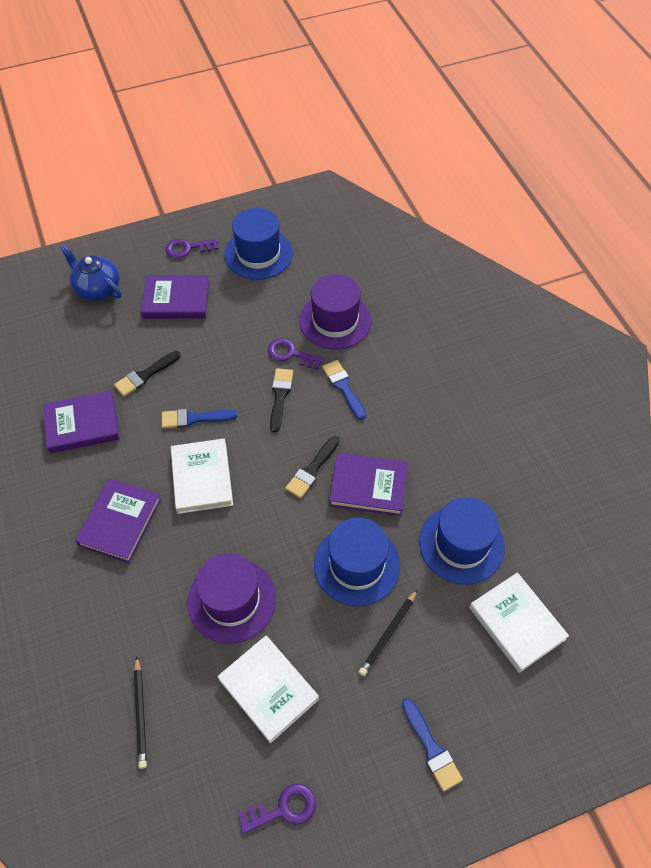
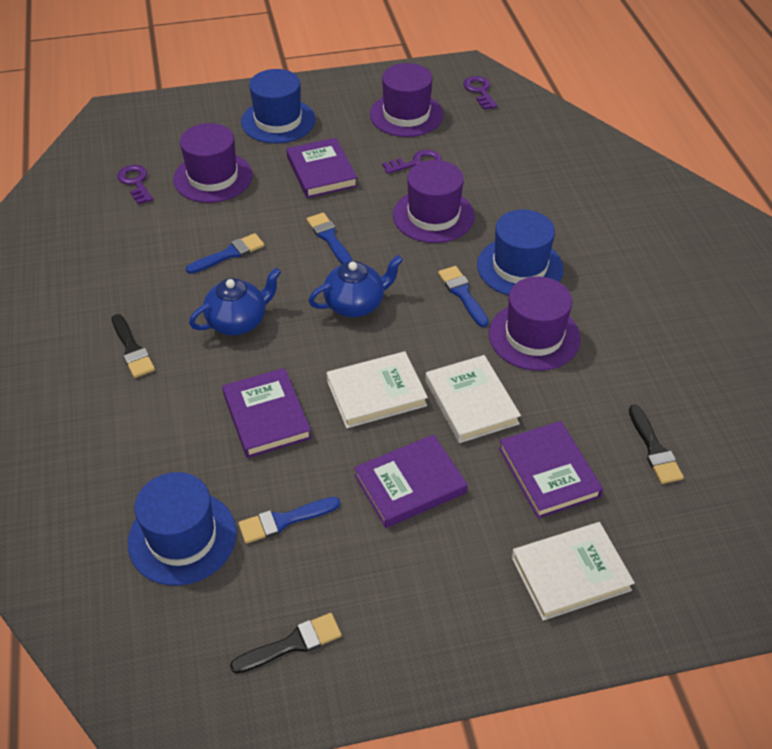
black pencil: [134,657,147,769] [359,589,418,676] = 2 -> none = 0
blue brush: [162,409,238,428] [322,360,366,420] [402,698,463,792] = 3 -> [186,233,265,274] [238,497,340,544] [307,212,352,264] [438,266,489,327] = 4
blue teapot: [60,244,121,301] = 1 -> [189,268,281,335] [309,255,403,317] = 2
purple hat: [188,553,276,644] [299,274,371,350] = 2 -> [173,123,253,203] [370,63,444,137] [393,160,475,243] [489,276,581,371] = 4

